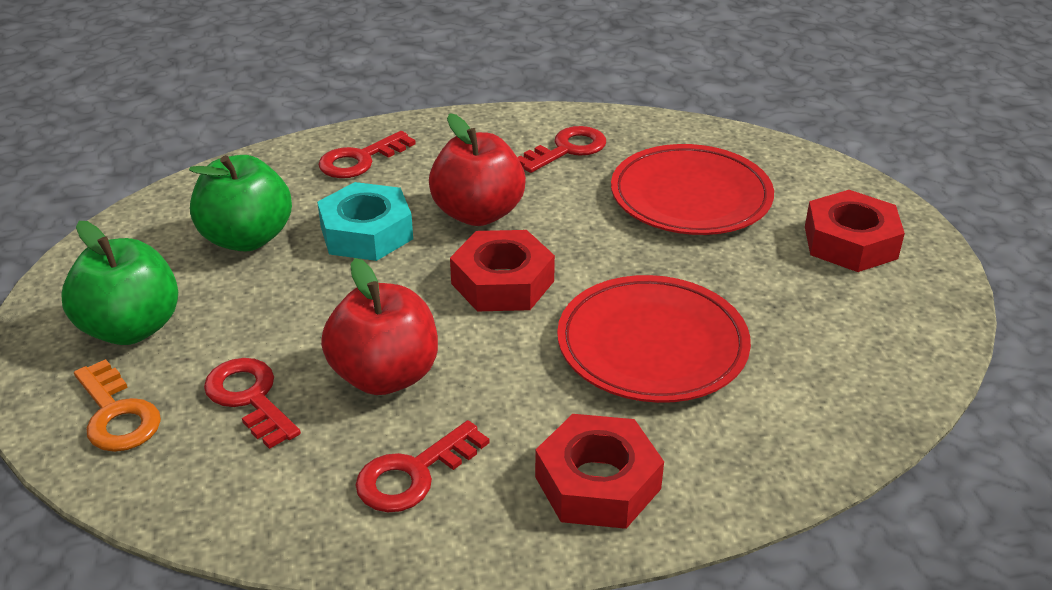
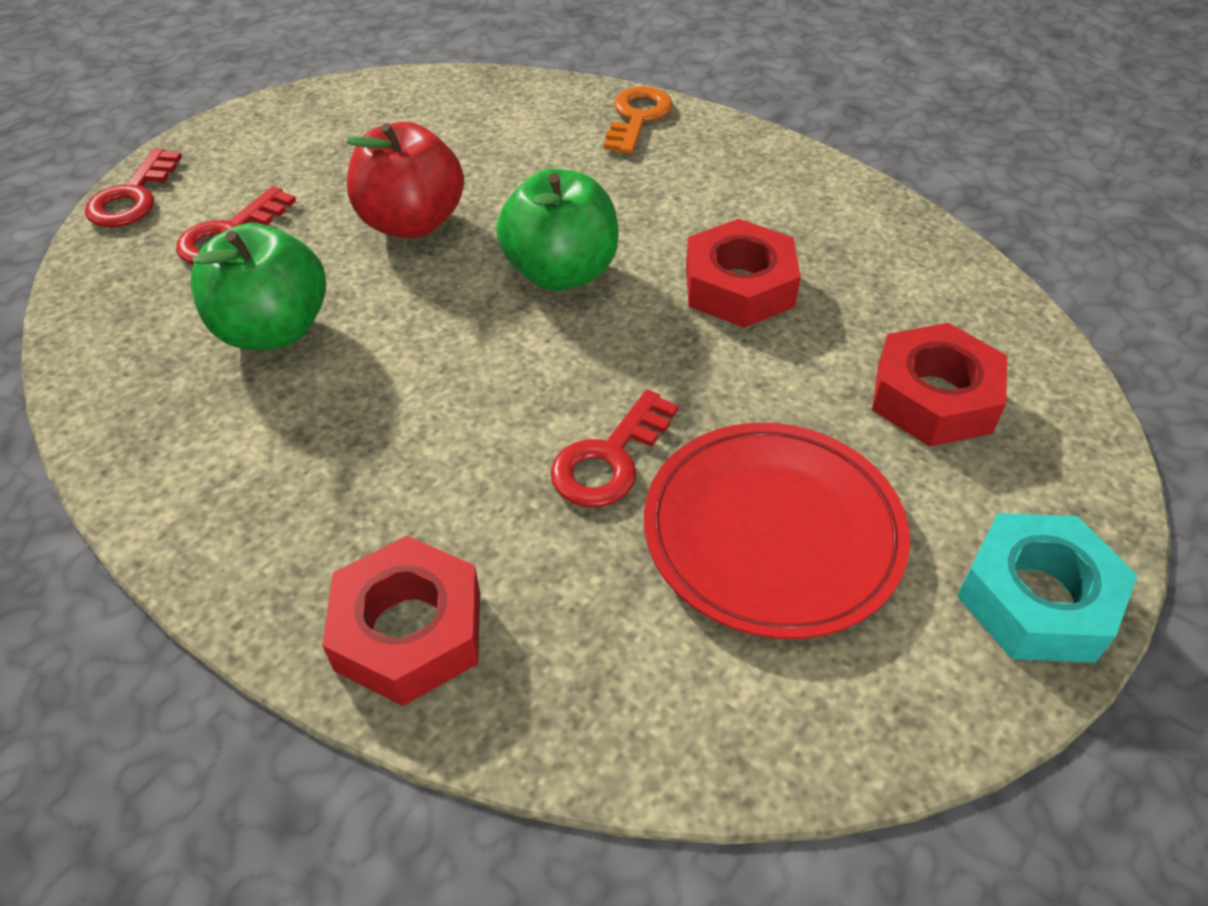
red apple: [321,258,438,395] [429,113,526,226] = 2 -> [346,122,464,239] = 1
red key: [204,358,301,449] [318,131,416,178] [355,420,489,512] [517,126,606,173] = 4 -> [85,148,182,227] [176,186,296,265] [550,390,678,507] = 3
red plate: [557,275,751,403] [611,144,774,235] = 2 -> [644,423,910,639] = 1

